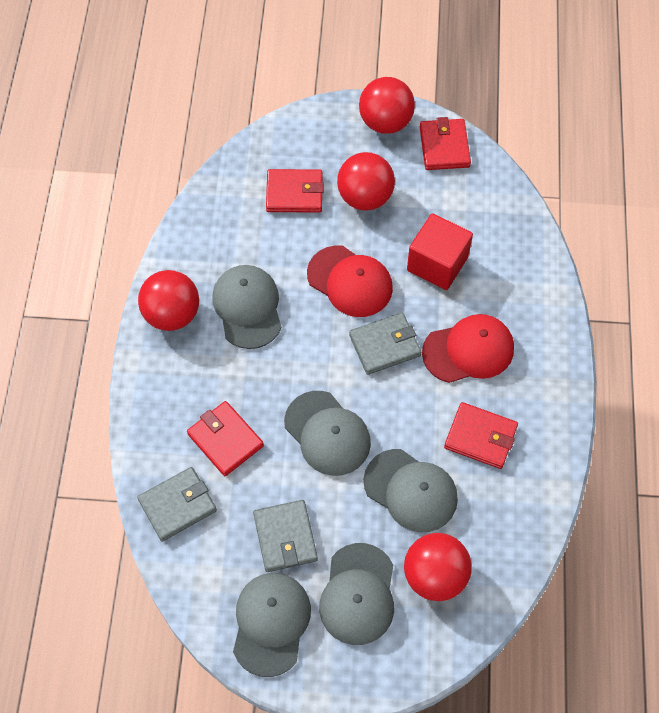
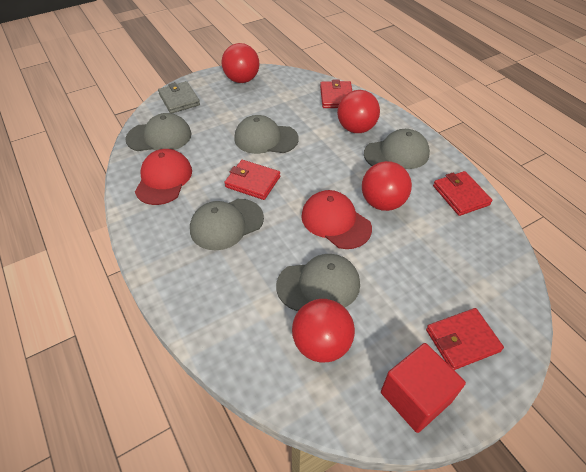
grey wallet: [137,467,217,542] [253,500,318,572] [349,312,421,375] = 3 -> [158,81,200,113] = 1

